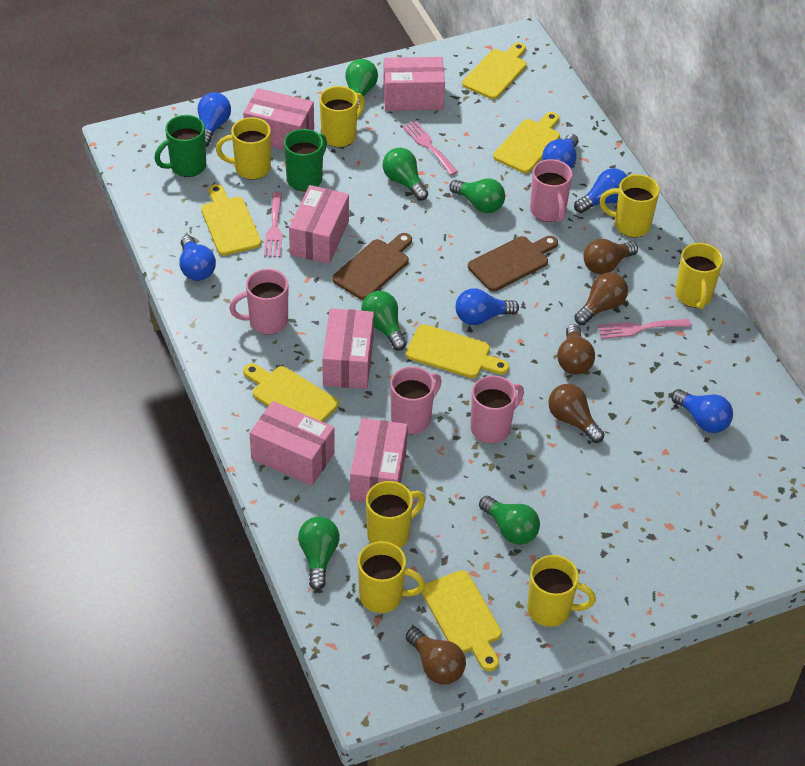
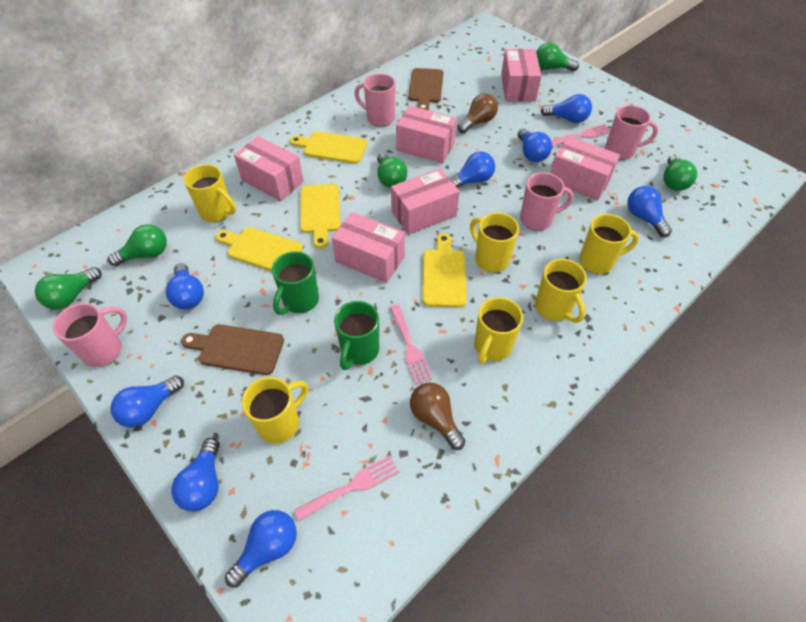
blue light bulb: [179,235,216,281] [198,92,231,147] [456,288,519,325] [542,134,578,168] [574,168,627,213] [671,389,733,433] = 6 -> [111,376,184,428] [166,263,204,309] [171,438,220,512] [225,510,297,588] [451,151,495,188] [518,128,552,162] [541,94,592,123] [627,186,672,237] = 8
brown light bulb: [406,627,466,685] [548,384,604,443] [557,324,595,374] [574,272,628,325] [583,239,638,274] = 5 -> [410,382,465,450] [458,93,498,133] = 2
green light bulb: [298,517,340,590] [345,59,378,110] [361,291,407,351] [383,148,428,201] [449,178,505,213] [479,496,540,545] = 6 -> [35,267,102,309] [108,224,167,266] [377,152,407,188] [536,43,579,71] [664,154,697,191] = 5
yellow cutting board: [201,184,261,256] [243,363,339,422] [406,324,509,378] [421,570,502,672] [462,42,527,99] [493,112,560,173] = 6 -> [216,227,303,271] [290,132,367,164] [300,184,340,249] [423,233,467,307] = 4
yellow mug: [216,117,271,180] [319,86,365,147] [358,541,425,613] [366,481,425,548] [527,555,596,627] [600,174,660,237] [675,243,723,309] = 7 -> [184,164,236,222] [242,377,308,444] [470,212,519,273] [474,297,523,364] [535,259,587,323] [579,214,639,274] = 6

